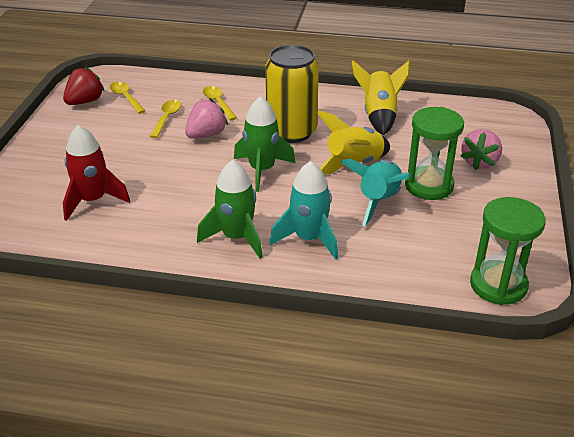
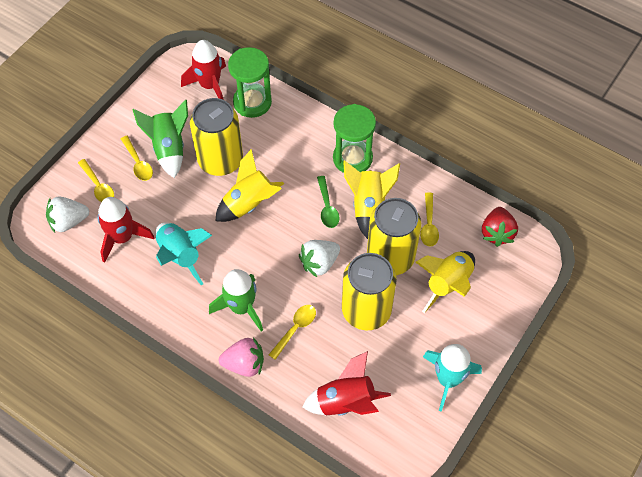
green spoon: none = 0 -> [317,176,340,228] = 1
pink strawberry: [185,98,228,138] [460,129,502,170] = 2 -> [219,337,264,377] = 1
red rocket: [63,125,131,221] = 1 -> [97,197,154,263] [181,40,226,100] [303,351,391,416] = 3
white strawberry: none = 0 -> [46,196,89,233] [299,240,340,277] = 2
yellow can: [265,45,319,143] = 1 -> [190,98,243,176] [342,253,397,330] [367,198,421,275] = 3
yellow rocket: [317,111,390,175] [352,60,410,135] = 2 -> [215,149,284,222] [343,160,400,239] [415,251,475,313] = 3
yellow spoon: [110,82,145,114] [150,100,181,138] [203,86,237,120] = 3 -> [78,159,114,202] [121,136,153,181] [269,305,316,360] [420,192,439,246] = 4

